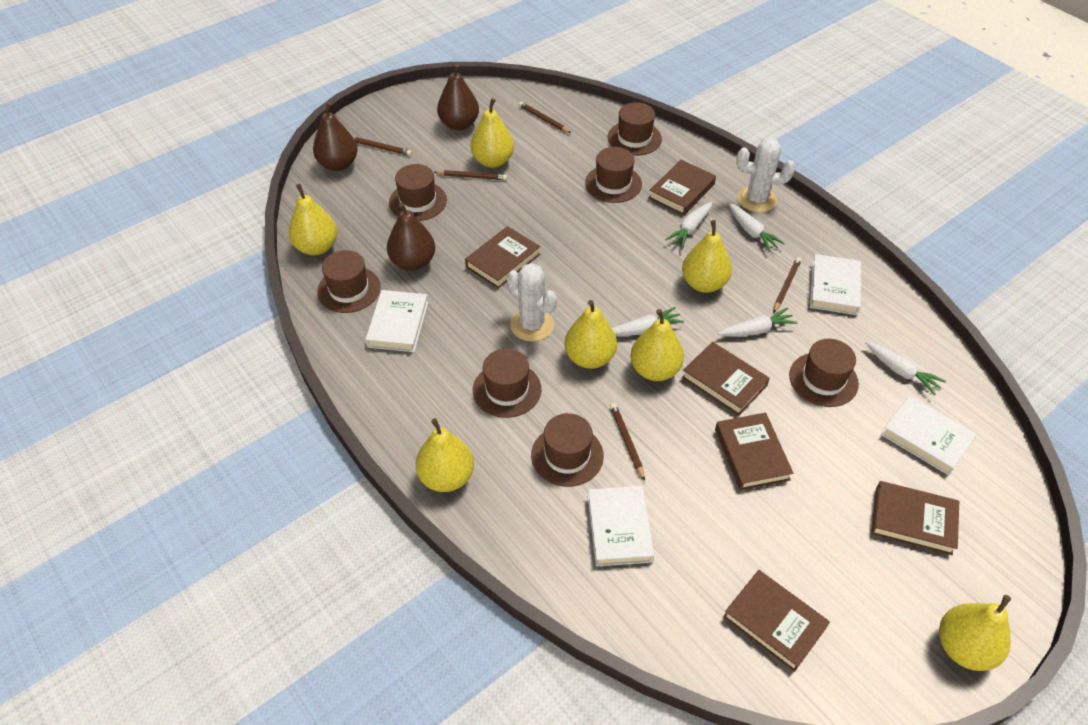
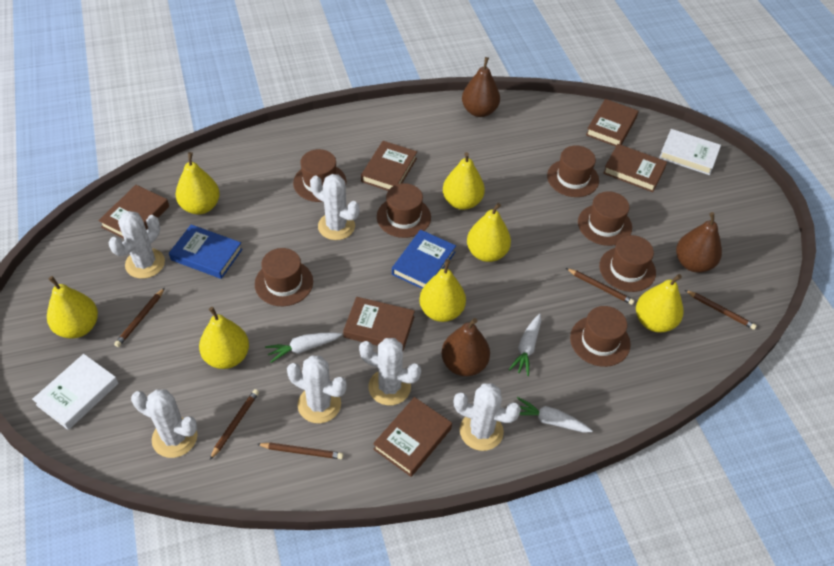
blue book: none = 0 -> [169,225,242,279] [392,230,456,289] = 2
white book: [365,290,428,352] [588,486,654,566] [810,254,861,315] [881,396,977,475] = 4 -> [32,354,118,430] [659,129,721,175] = 2
white cactus: [507,263,557,342] [736,138,795,212] = 2 -> [108,211,165,279] [131,389,197,458] [287,355,347,423] [310,174,359,240] [359,338,421,405] [454,383,521,451] = 6
white carrot: [612,307,684,336] [665,202,712,248] [718,308,797,336] [729,203,785,252] [865,341,946,395] = 5 -> [265,332,342,363] [509,314,541,376] [517,397,593,432] = 3

